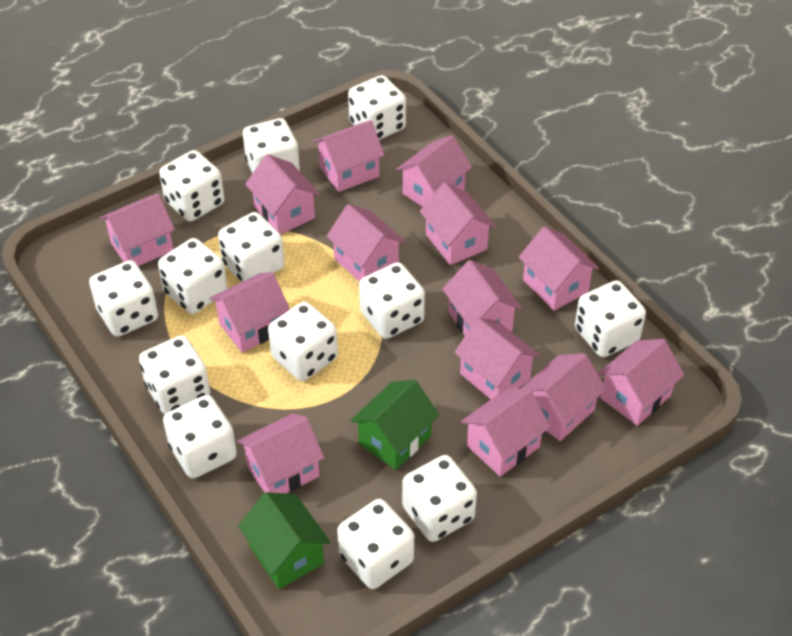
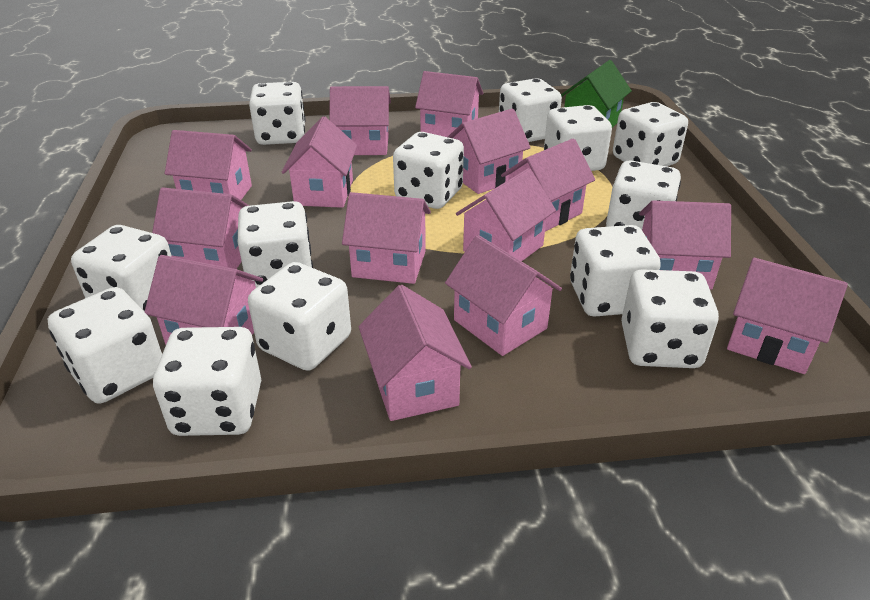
green house: [238,492,330,589] [351,380,439,470] = 2 -> [561,60,632,128] = 1

